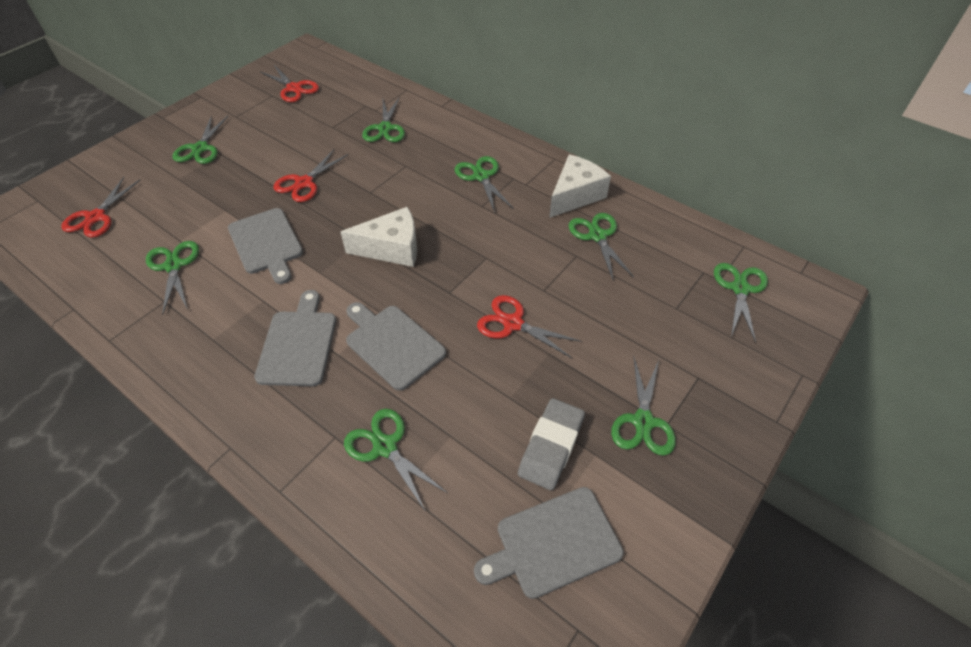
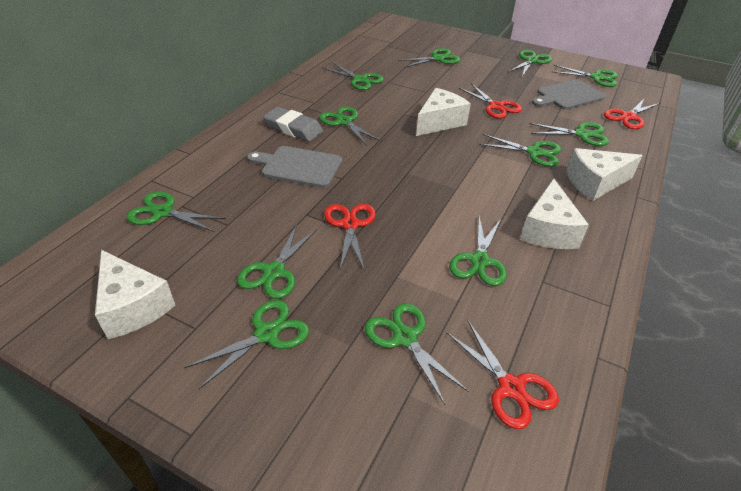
green scissors: [146,241,199,315] [172,115,228,164] [344,408,447,512] [362,97,405,142] [455,156,514,213] [569,213,634,280] [611,358,676,456] [714,263,768,343] = 8 -> [126,191,226,232] [184,300,309,389] [237,225,317,299] [319,106,382,146] [322,62,384,90] [365,303,469,405] [398,48,460,68] [449,216,507,286] [479,134,561,167] [508,50,552,77] [530,122,609,146] [553,65,618,87] = 12
grey cutting board: [228,208,303,284] [254,290,336,386] [346,302,446,391] [474,487,624,599] = 4 -> [247,146,342,188] [532,79,605,110] = 2
white cheese: [341,207,417,267] [549,154,611,218] = 2 -> [95,250,175,339] [416,88,471,136] [520,179,589,249] [566,148,643,201] = 4

